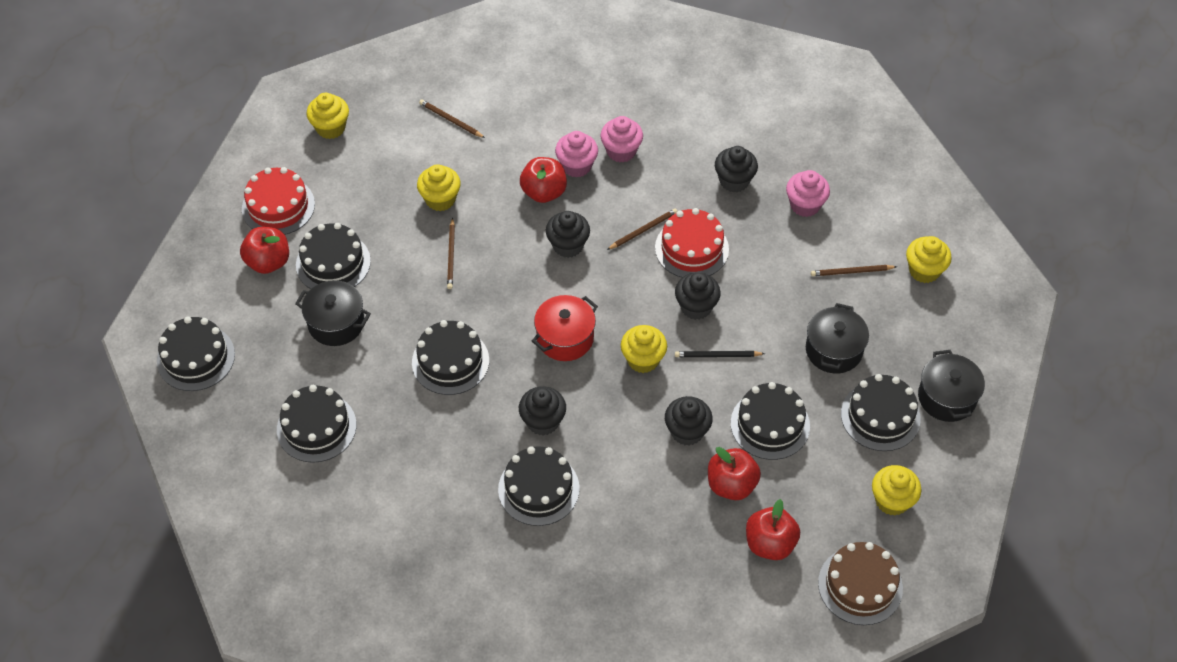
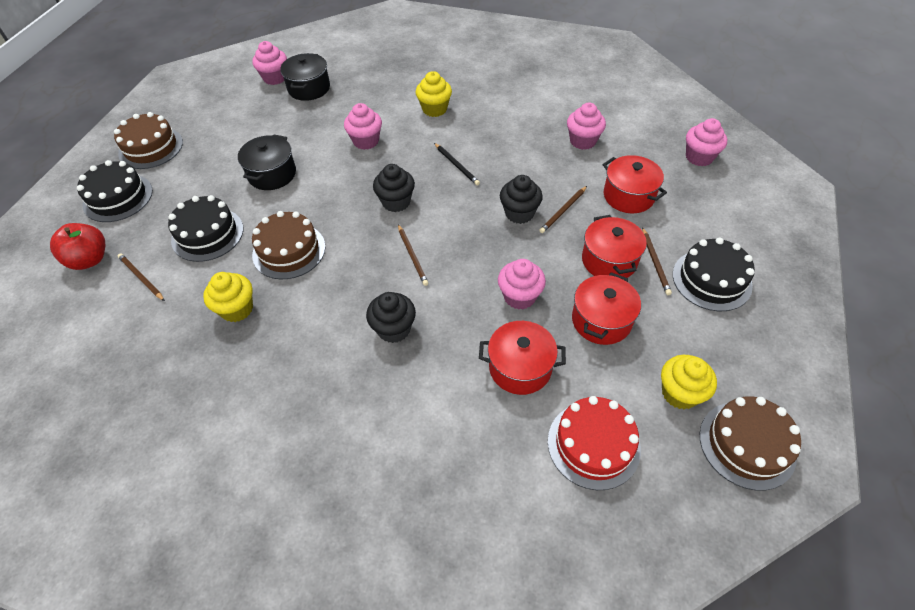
black cake: [157,316,235,391] [277,385,357,463] [296,223,371,289] [412,320,489,395] [498,446,580,526] [731,382,810,460] [841,374,921,451] = 7 -> [77,160,153,222] [168,195,243,262] [673,238,755,311] = 3
black cupcake: [519,386,566,436] [546,211,590,258] [665,396,713,446] [675,272,721,320] [715,146,758,192] = 5 -> [366,292,416,343] [373,164,415,212] [500,175,543,224] = 3
black pot: [295,280,371,346] [806,303,869,374] [918,350,985,422] = 3 -> [238,135,296,190] [280,53,330,101] = 2
brown cake: [818,542,903,625] = 1 -> [114,112,183,169] [252,211,326,279] [700,396,801,491] = 3
pink cupcake: [555,131,598,178] [600,116,643,163] [786,170,830,217] = 3 -> [252,41,287,85] [344,103,382,150] [498,259,546,310] [567,103,606,150] [686,118,727,166] = 5
red apple: [240,227,289,274] [520,157,567,203] [708,447,761,500] [746,499,800,560] = 4 -> [50,223,105,270] = 1
red cake: [242,167,315,235] [655,208,729,278] = 2 -> [548,396,641,490] = 1
red pot: [532,295,598,361] = 1 -> [479,321,566,395] [572,272,641,345] [582,215,647,278] [603,155,667,213] = 4
yellow cupcake: [307,93,349,139] [417,164,461,211] [621,325,667,373] [872,465,921,516] [906,236,952,283] = 5 -> [203,272,253,322] [416,71,452,117] [661,355,717,409] = 3

